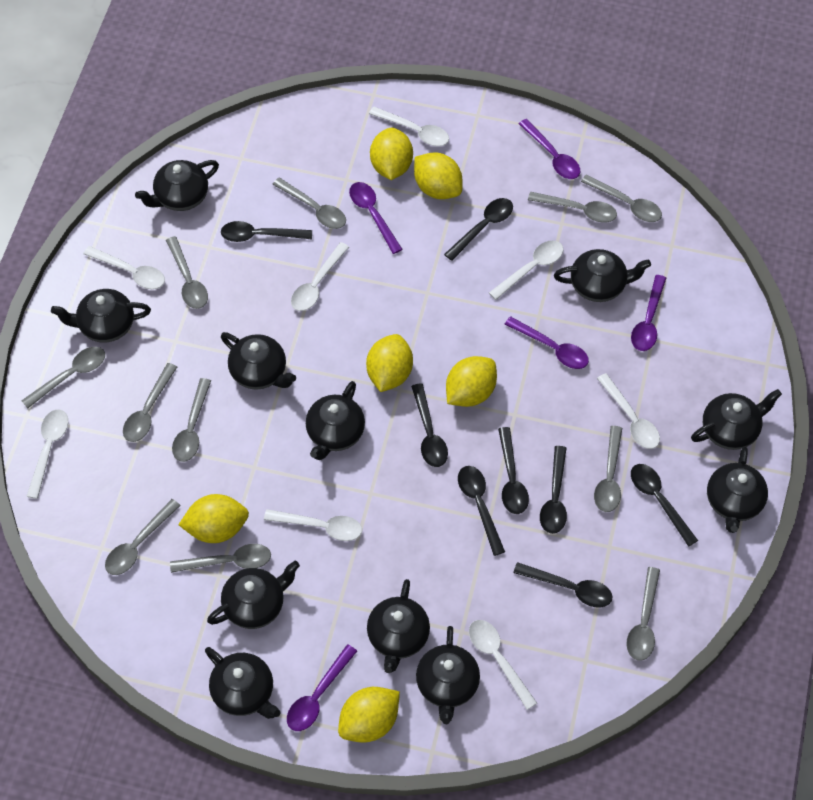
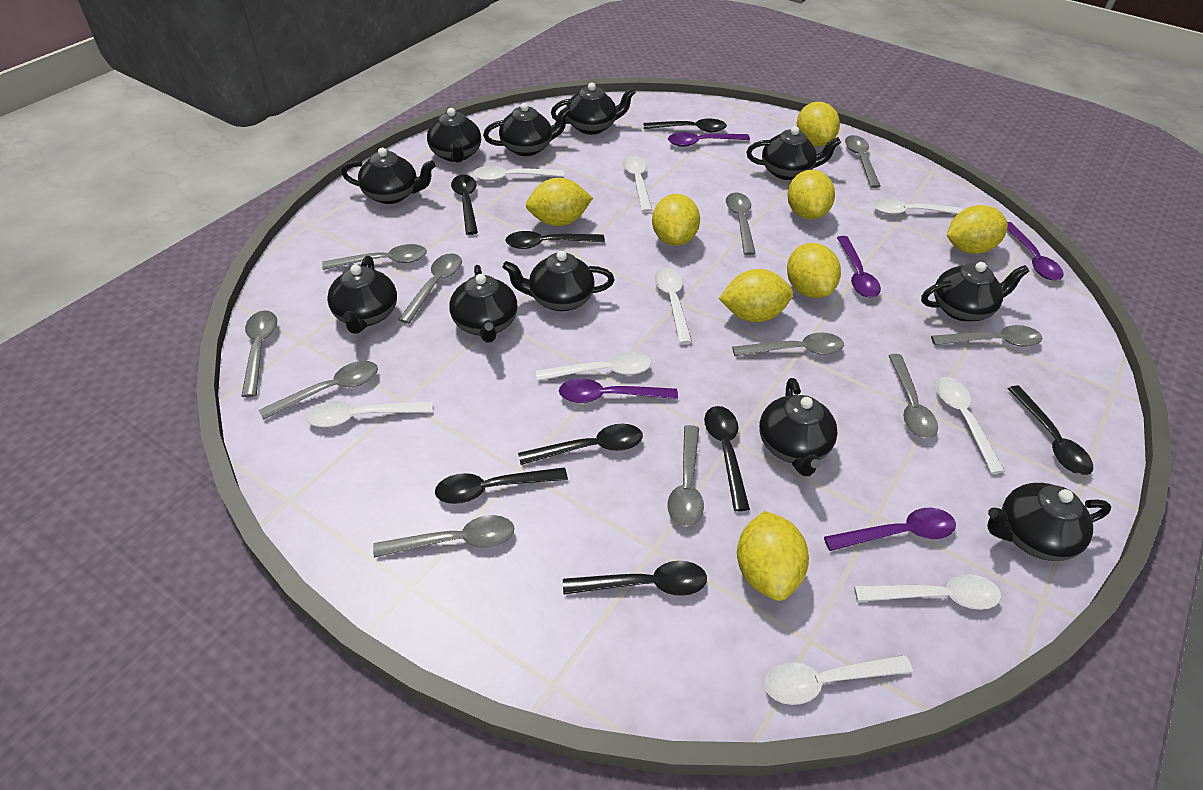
white spoon: [26,410,68,499] [83,246,165,289] [264,509,362,541] [291,242,349,311] [369,106,449,146] [469,620,537,710] [489,240,563,300] [597,373,660,449] = 8 -> [305,401,433,428] [473,166,564,181] [536,352,651,381] [622,155,652,212] [654,268,692,344] [764,655,913,705] [854,574,1001,610] [873,198,963,215] [936,377,1005,474] = 9
yellow lemon: [178,494,249,543] [338,687,400,743] [366,334,413,392] [370,128,413,180] [414,152,463,199] [446,356,497,407] = 6 -> [526,178,593,226] [652,194,700,246] [719,269,793,322] [737,511,809,601] [787,170,835,220] [787,243,841,298] [797,102,840,147] [947,205,1008,254] = 8

